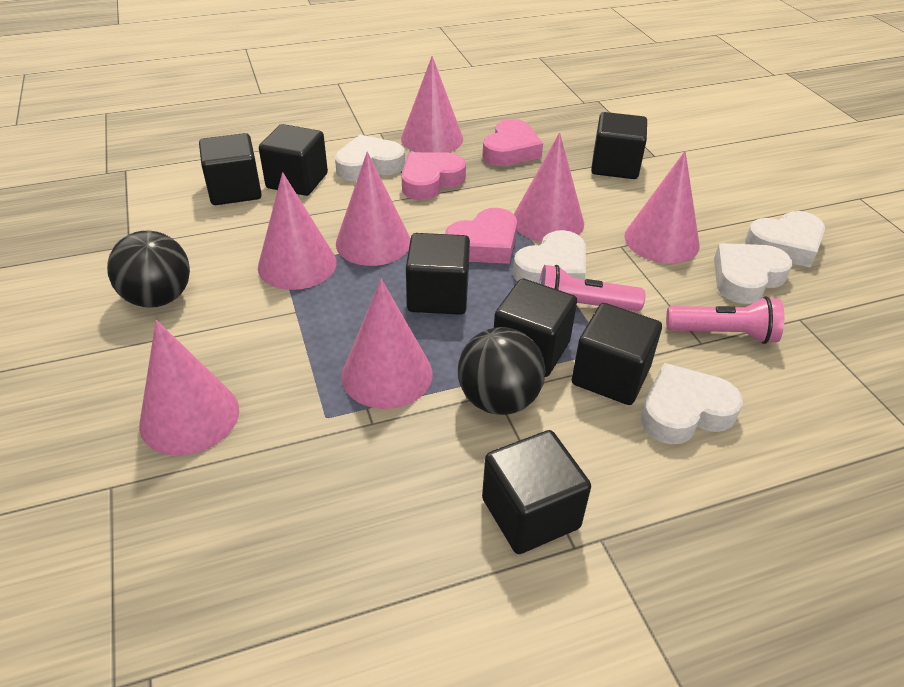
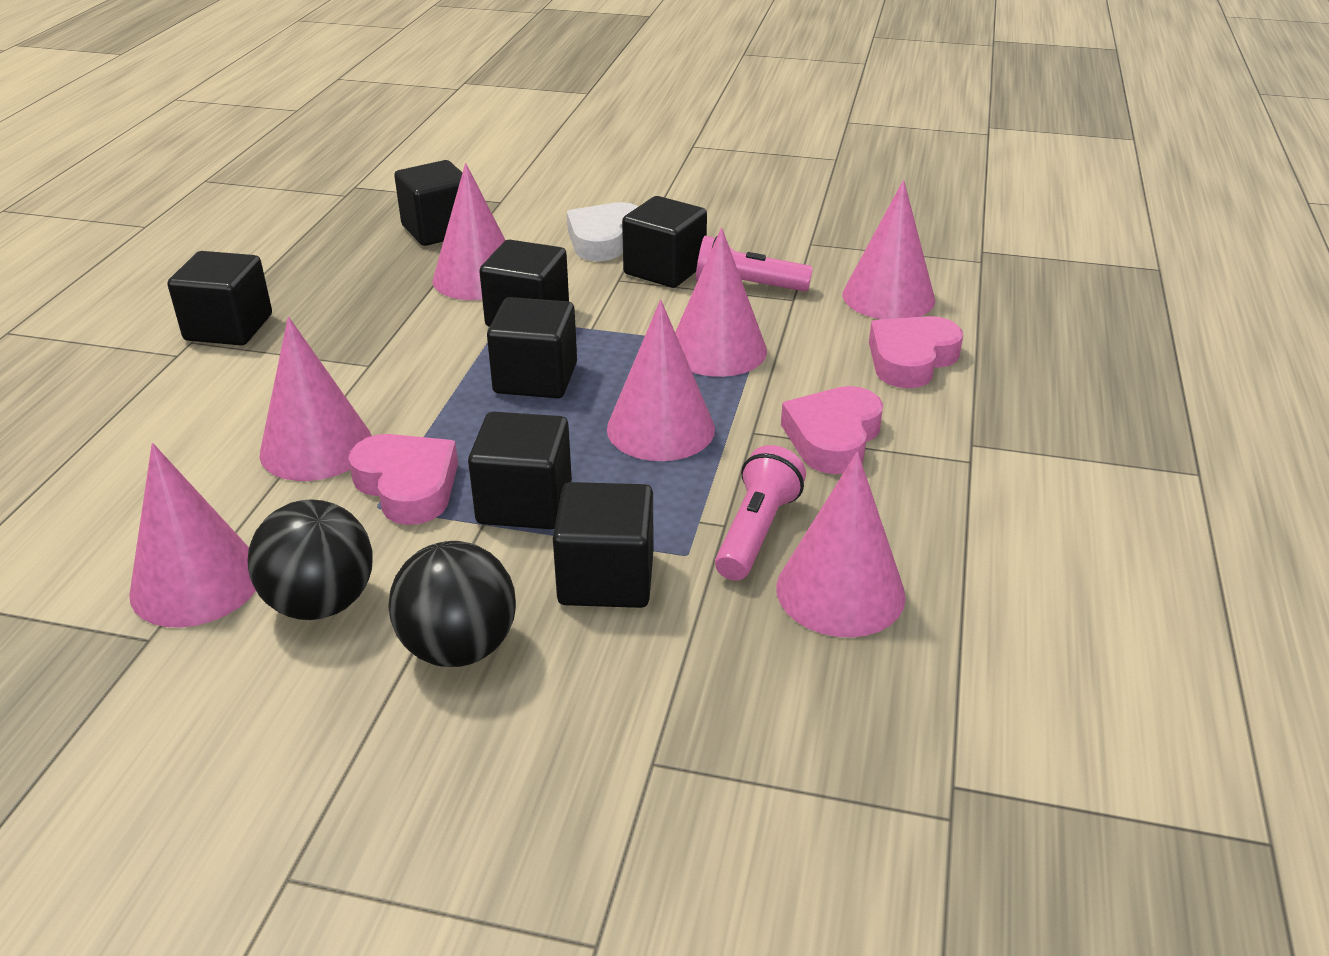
white heart: [335,135,405,181] [513,230,586,283] [641,363,743,444] [714,243,792,304] [745,211,825,268] = 5 -> [567,202,638,261] = 1

